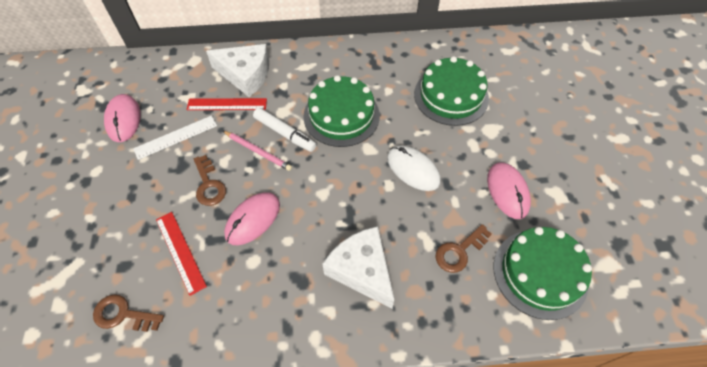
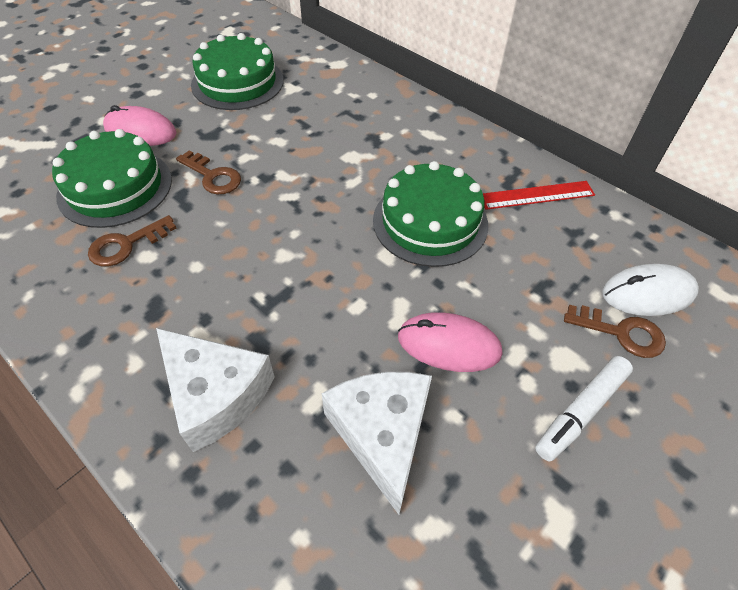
pink mouse: [104,94,141,142] [224,192,280,245] [487,163,531,219] = 3 -> [103,105,176,146] [398,312,502,372] = 2
pink pencil: [223,131,292,171] = 1 -> none = 0
red ruler: [156,212,207,296] [187,98,267,110] = 2 -> [483,181,595,210] = 1
white ruler: [133,116,217,160] = 1 -> none = 0

